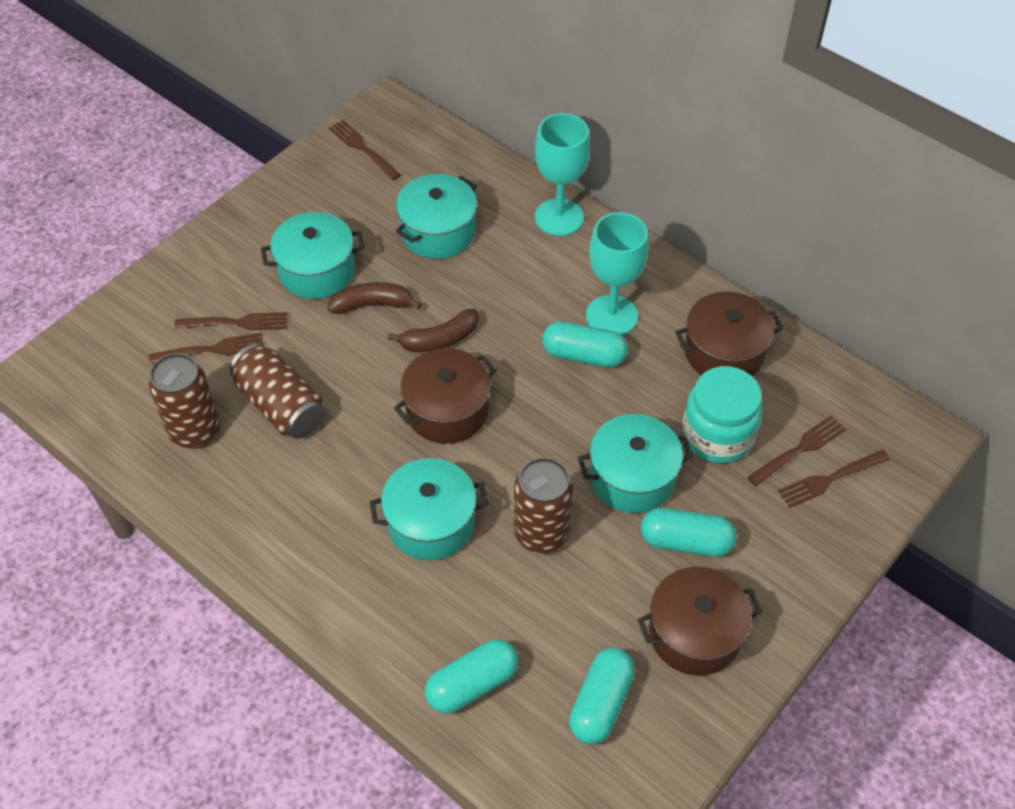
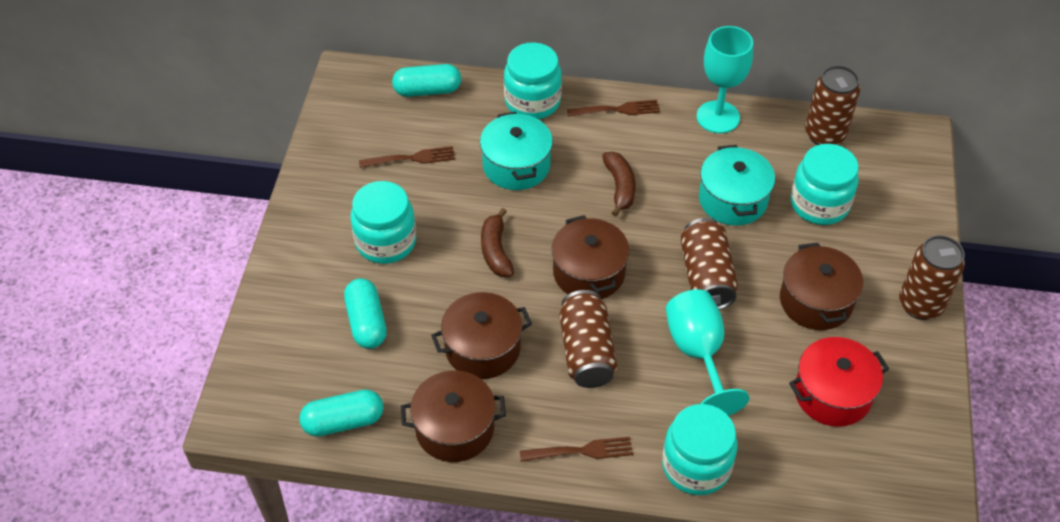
brown can: [149,353,220,449] [229,343,325,439] [514,457,573,553] = 3 -> [560,290,617,388] [680,218,738,310] [805,65,860,145] [899,235,965,320] = 4
brown fork: [148,332,264,364] [174,312,288,330] [329,120,401,180] [747,415,846,486] [778,450,890,508] = 5 -> [359,146,455,168] [520,437,633,462] [567,100,660,117] = 3
brown pot: [394,348,497,444] [638,567,762,675] [675,291,783,376] = 3 -> [401,371,506,462] [431,292,532,379] [552,215,630,299] [780,243,863,330] = 4
red pot: none = 0 -> [789,337,889,427] = 1
turquoise capsule: [425,639,519,714] [542,321,628,367] [569,648,635,744] [641,508,736,557] = 4 -> [299,389,384,436] [344,278,387,349] [392,64,461,97] = 3
turquoise jar: [682,366,763,463] = 1 -> [351,181,416,264] [504,42,562,119] [662,404,738,495] [791,144,859,225] = 4
turquoise pot: [261,212,364,299] [370,458,488,560] [396,174,477,259] [578,414,694,513] = 4 -> [480,112,553,190] [699,145,775,226] = 2

